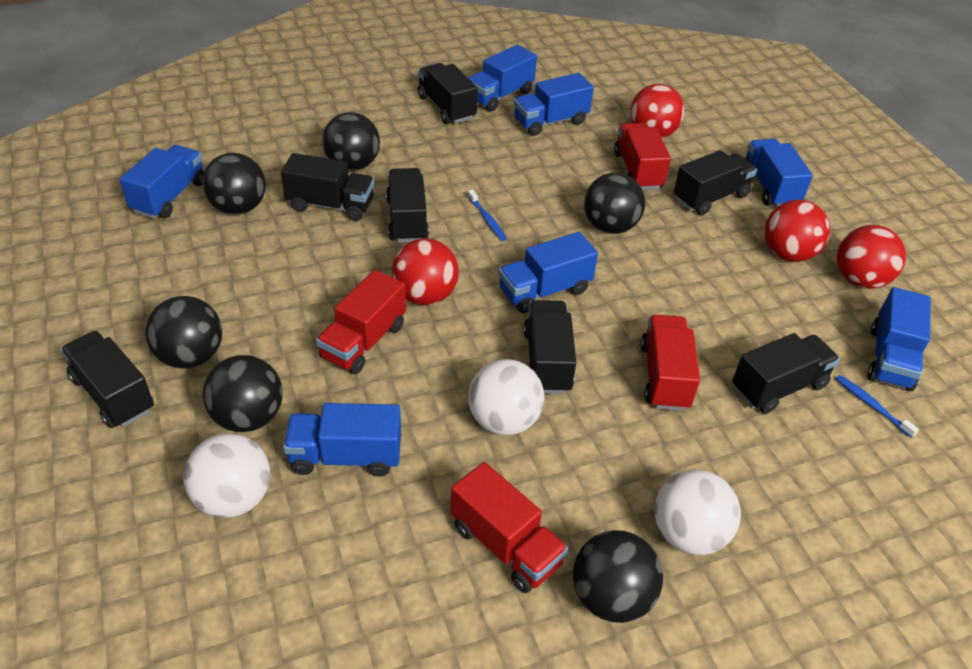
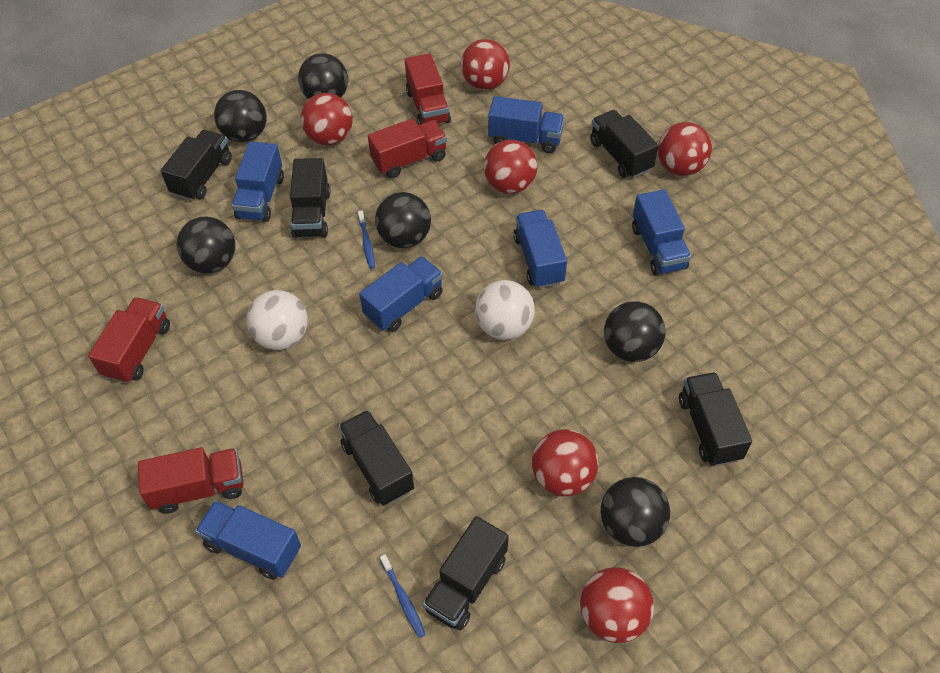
black truck: [60,331,154,428] [281,153,374,221] [386,168,429,243] [418,63,478,124] [523,300,576,394] [673,150,757,215] [732,333,840,414] = 7 -> [161,130,232,201] [290,158,331,238] [338,410,414,506] [423,516,509,630] [590,110,659,178] [679,372,752,466] = 6
blue truck: [120,145,204,219] [283,403,401,477] [469,45,537,112] [499,232,598,313] [514,73,594,136] [745,139,813,208] [868,287,931,391] = 7 -> [195,500,301,580] [232,141,284,222] [359,256,443,332] [488,96,565,153] [513,210,567,288] [632,189,691,275] = 6
red ball: [392,238,459,305] [630,84,684,138] [765,200,830,262] [837,225,906,289] = 4 -> [301,93,353,145] [461,39,510,90] [484,140,537,194] [532,429,599,496] [580,567,654,643] [658,122,712,176] = 6
white ball: [184,433,270,518] [468,359,544,435] [654,470,741,555] = 3 -> [247,290,308,350] [475,280,535,340] = 2

